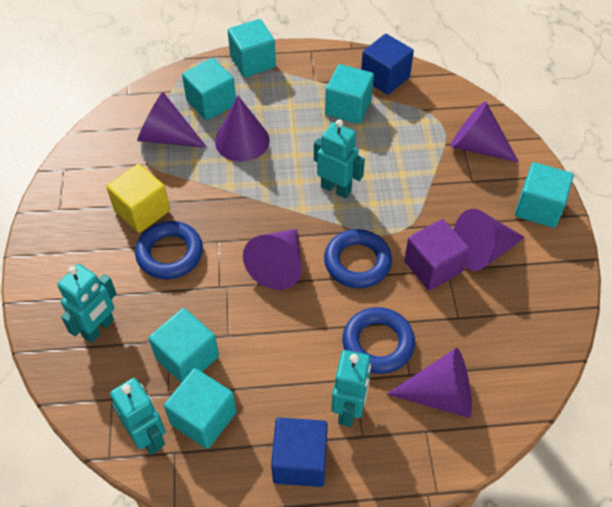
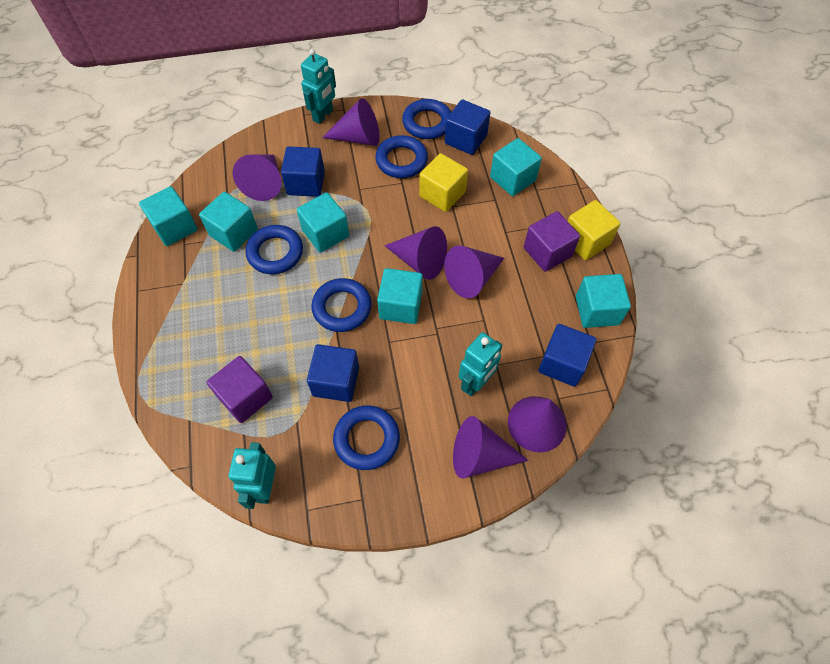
blue cube: [271,418,328,487] [361,34,414,95] = 2 -> [281,146,325,197] [307,344,359,402] [445,99,490,155] [538,324,596,387] = 4
blue ring: [135,221,203,279] [324,229,392,288] [342,307,415,374] = 3 -> [245,225,303,274] [311,278,372,332] [333,405,400,470] [375,135,428,178] [402,99,451,139] = 5
purple cube: [404,219,469,290] = 1 -> [207,356,273,423] [524,211,580,272] = 2
turquoise robot: [57,264,117,343] [110,378,165,455] [314,120,365,198] [331,350,371,427] = 4 -> [228,442,276,509] [301,49,336,124] [459,333,503,396] = 3
yellow cube: [106,164,170,233] = 1 -> [419,153,468,212] [568,200,621,260] = 2

